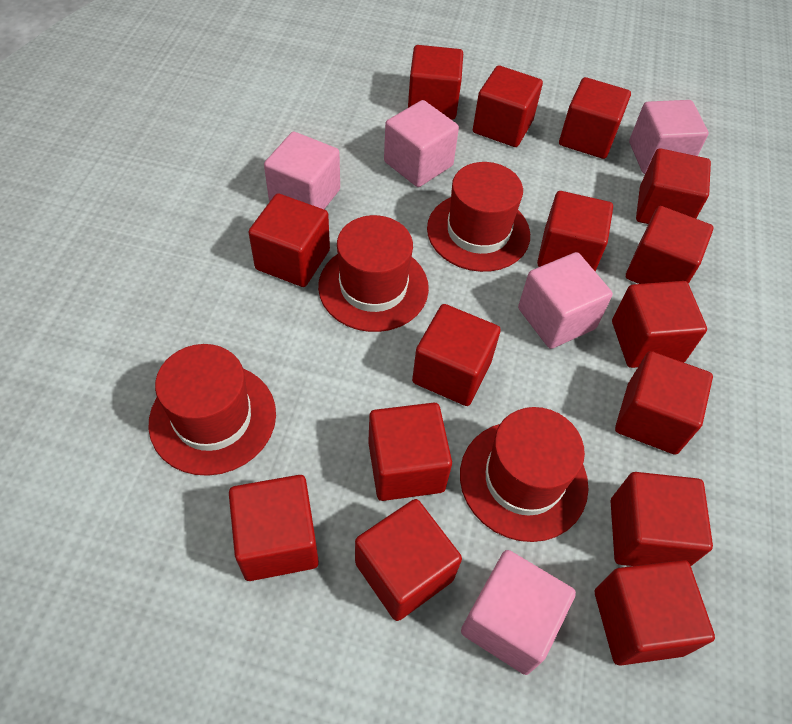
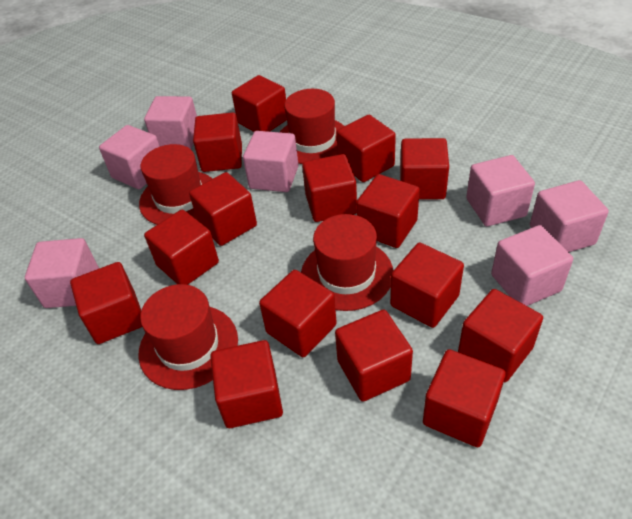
pink cube: [264,132,340,209] [384,100,459,187] [461,550,576,675] [518,252,613,349] [629,100,709,174] = 5 -> [25,238,99,308] [99,125,160,189] [144,96,197,149] [243,131,299,192] [466,155,535,226] [491,225,573,306] [530,180,609,252] = 7

